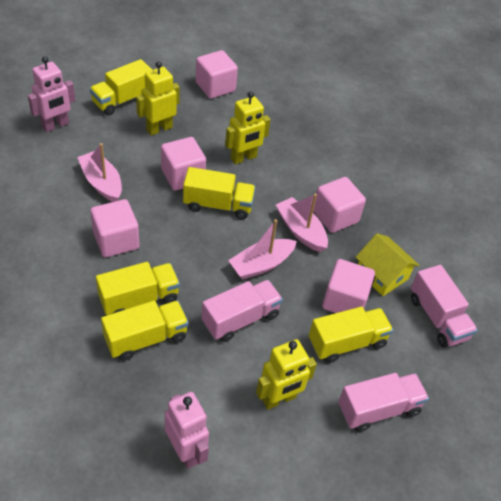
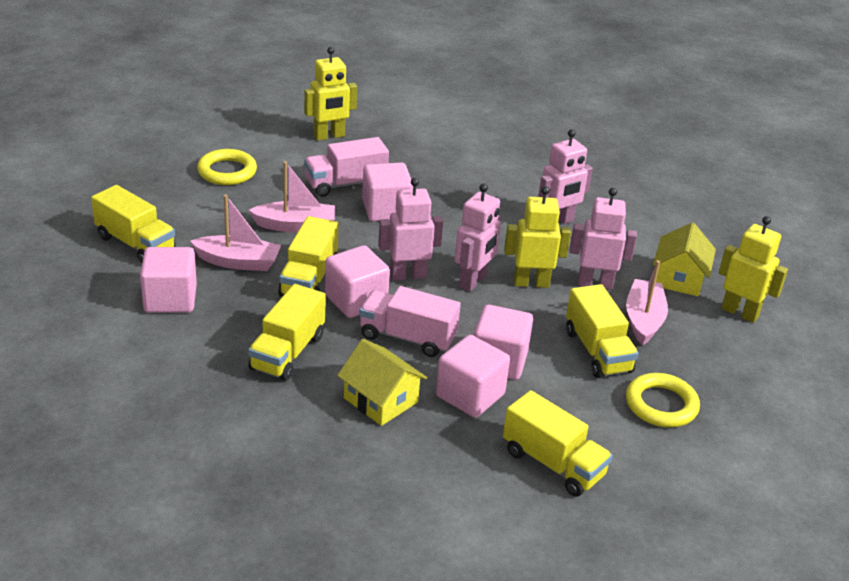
pink robot: [28,56,76,132] [165,392,209,469] = 2 -> [378,178,443,281] [455,183,501,291] [538,129,593,224] [570,188,637,290] = 4
pink truck: [201,280,283,342] [338,373,429,432] [411,265,478,347] = 3 -> [304,137,389,197] [359,286,461,357] = 2
yellow house: [355,233,419,296] = 1 -> [337,339,427,426] [653,222,716,296] = 2
yellow ring: none = 0 -> [197,149,257,185] [626,373,700,427] = 2

